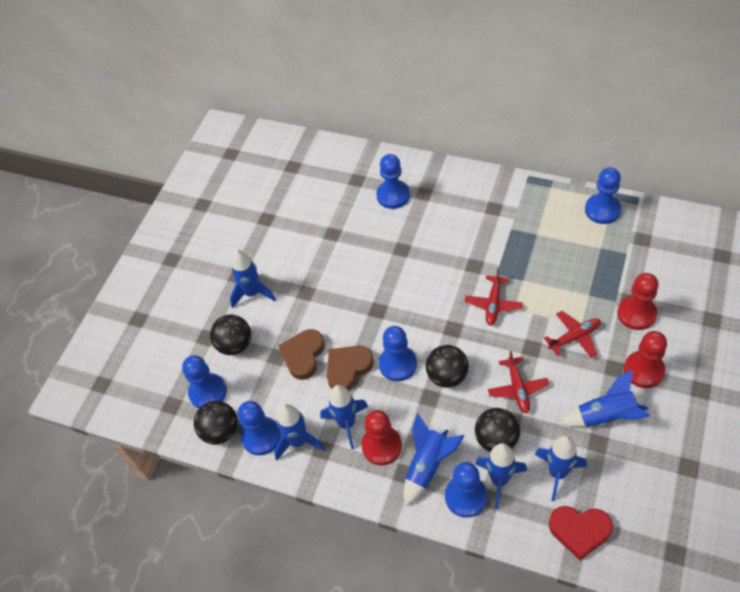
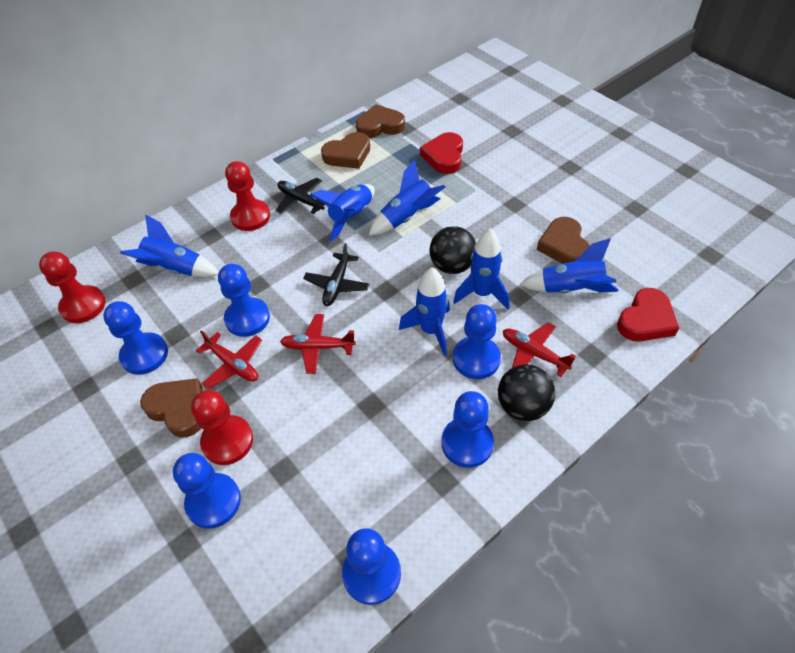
black ball: [194,401,238,445] [210,315,251,355] [426,345,469,388] [475,408,520,452] = 4 -> [429,226,476,274] [498,364,555,421] = 2
black plane: none = 0 -> [275,178,325,214] [303,243,369,306] = 2
blue rocket: [230,250,276,308] [274,404,325,460] [320,385,368,449] [404,413,464,506] [475,443,527,509] [535,435,587,501] [560,370,650,427] = 7 -> [120,214,219,277] [310,184,375,242] [369,160,446,235] [399,267,450,356] [453,228,509,310] [520,238,618,293] = 6
brown heart: [278,329,325,380] [327,346,374,390] = 2 -> [140,378,203,438] [321,132,370,169] [356,104,405,138] [537,217,590,264] = 4
red heart: [549,506,613,560] = 1 -> [420,132,463,174] [617,288,679,341] = 2

